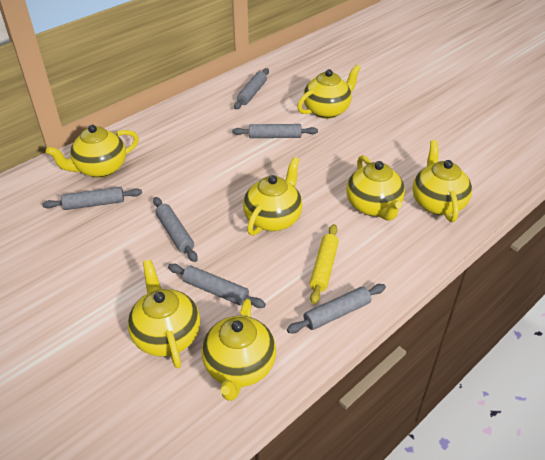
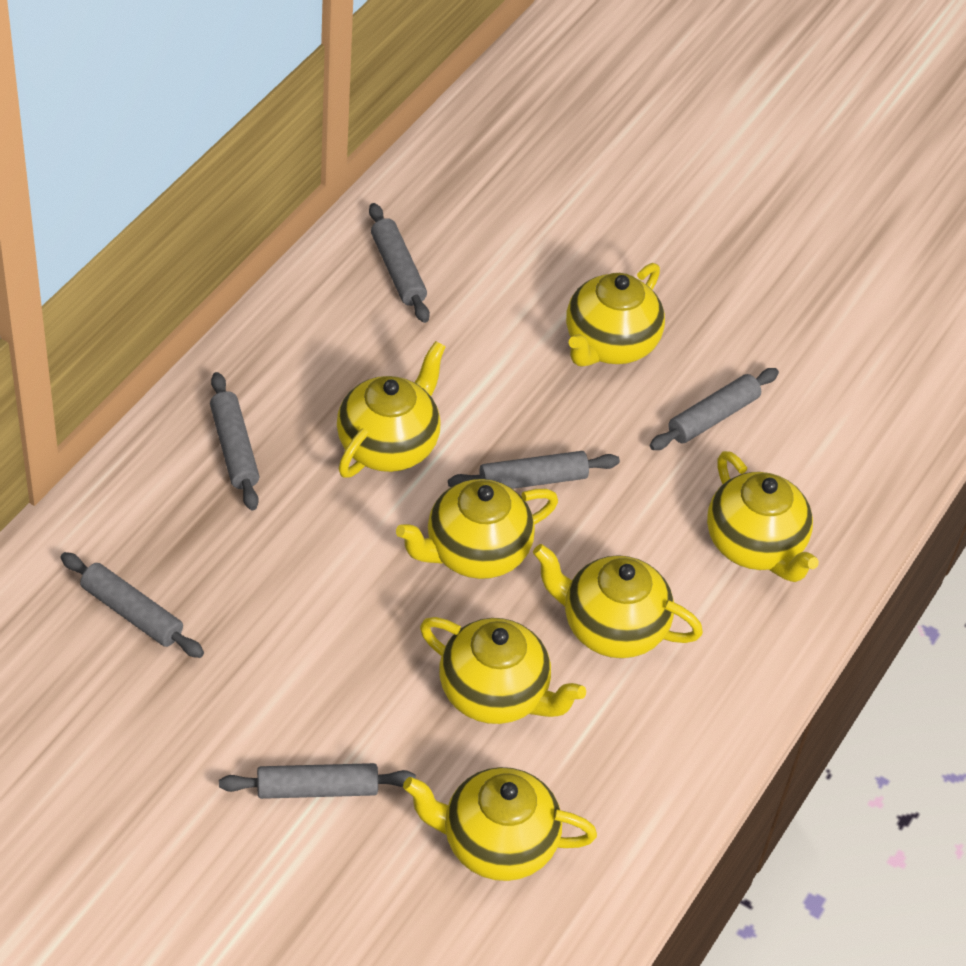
yellow rolling pin: [310,224,339,304] = 1 -> none = 0

